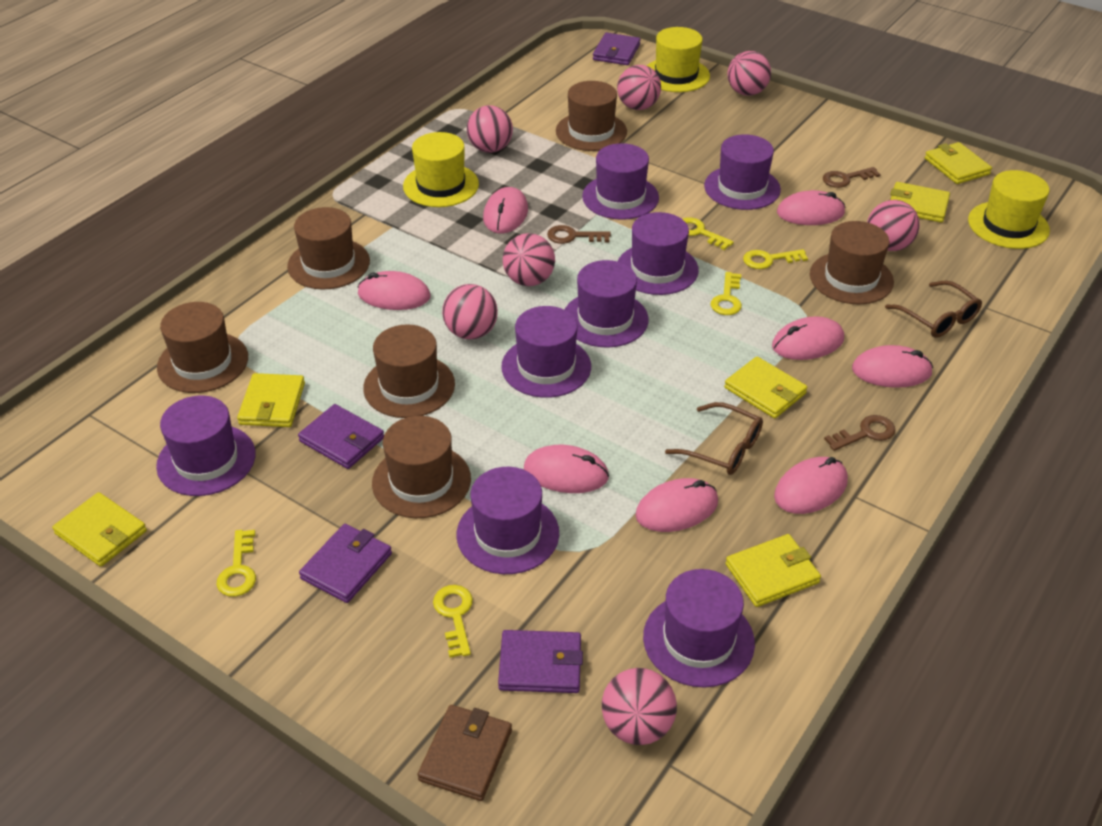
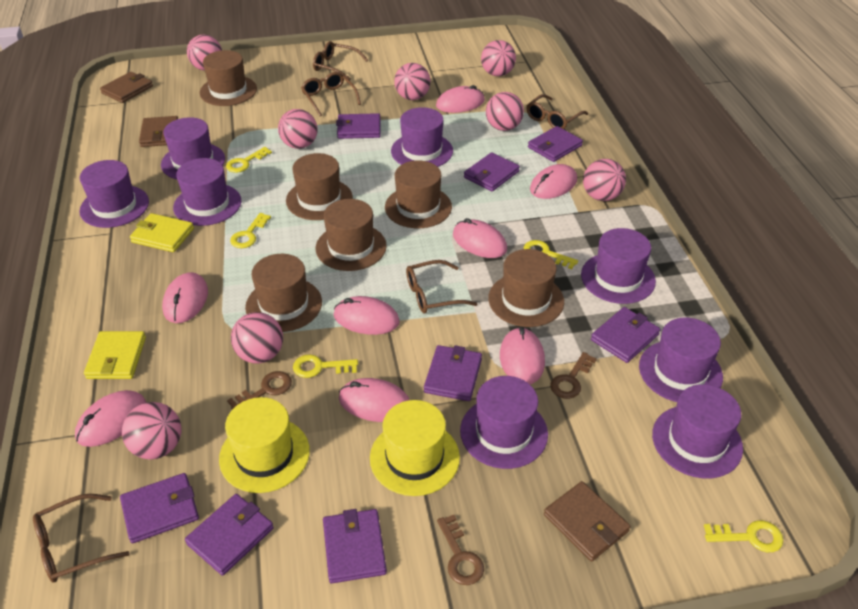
brown glasses: [665,402,763,475] [885,280,982,338] = 2 -> [33,494,129,583] [301,72,361,116] [313,41,368,81] [406,260,478,313] [526,94,588,129] = 5
brown wallet: [418,705,512,801] = 1 -> [100,72,153,103] [139,116,178,147] [544,481,631,561] = 3
pink ball: [442,284,498,340] [467,105,513,153] [503,233,555,286] [602,668,677,745] [617,65,661,110] [727,51,771,96] [867,200,920,251] = 7 -> [122,402,182,460] [187,35,222,70] [231,312,283,364] [278,109,318,149] [394,63,431,100] [481,40,516,76] [486,92,524,131] [583,159,626,201] = 8
purple wallet: [298,404,384,469] [299,524,392,603] [498,630,583,693] [593,33,641,65] = 4 -> [120,473,199,543] [185,494,274,576] [323,509,387,583] [336,113,380,139] [424,345,482,401] [464,152,520,192] [528,126,583,162] [591,307,660,363] = 8
yellow hat: [403,132,479,207] [647,27,710,92] [968,170,1050,249] = 3 -> [219,397,310,493] [370,400,460,496] = 2
yellow wallet: [52,492,147,567] [237,373,305,427] [724,357,808,418] [726,534,821,607] [890,182,950,222] [925,142,992,184] = 6 -> [84,331,146,379] [130,213,194,252] = 2

